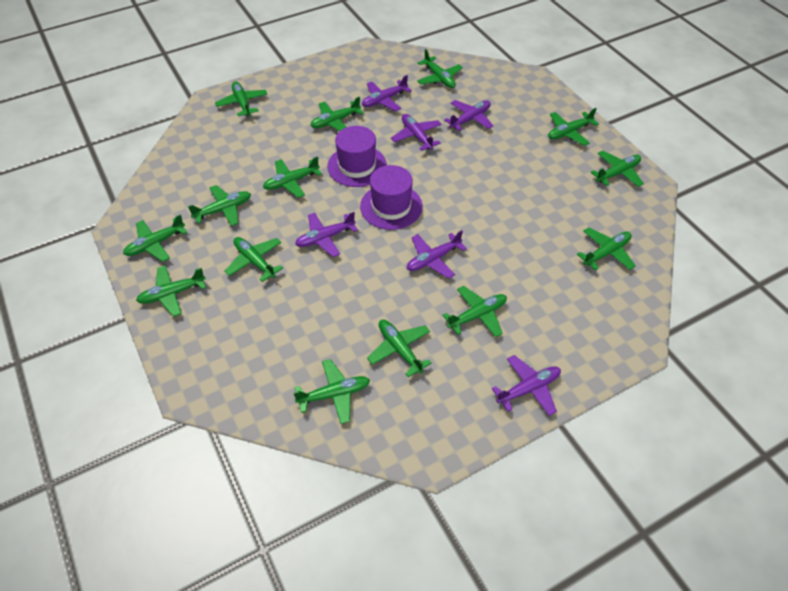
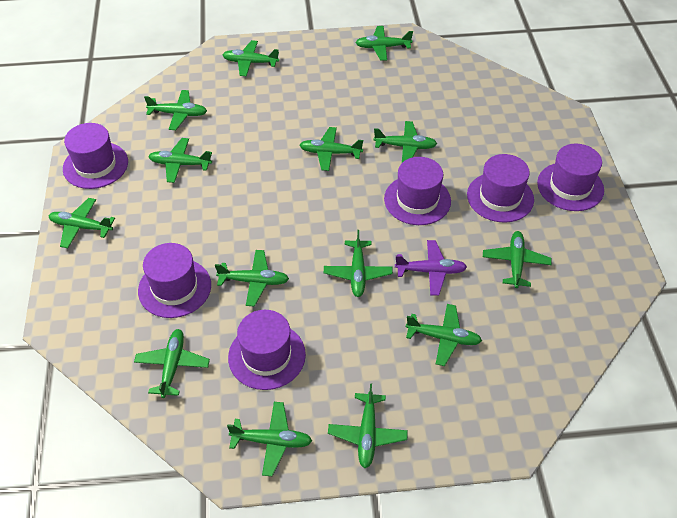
purple hat: [327,126,387,187] [360,165,423,230] = 2 -> [63,123,128,189] [138,243,211,318] [228,310,306,390] [384,157,451,225] [467,154,534,223] [537,144,604,211] = 6
purple plane: [295,212,358,257] [362,75,412,111] [391,114,442,151] [407,230,467,279] [444,100,493,131] [492,355,561,416] = 6 -> [395,240,467,296] = 1

